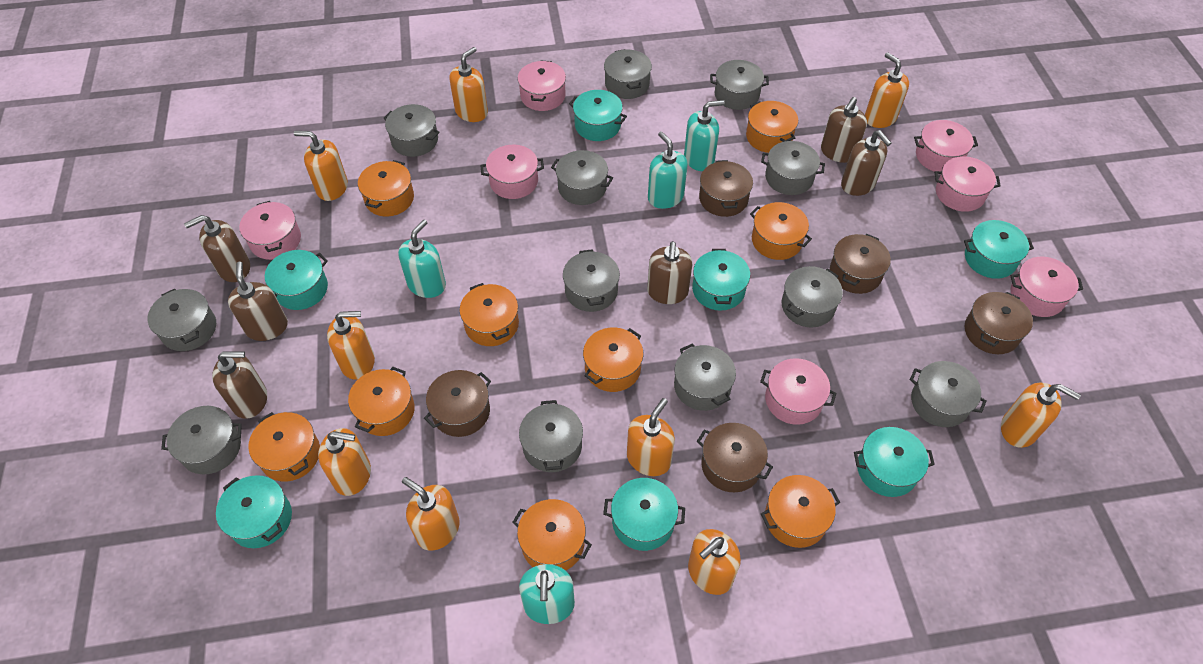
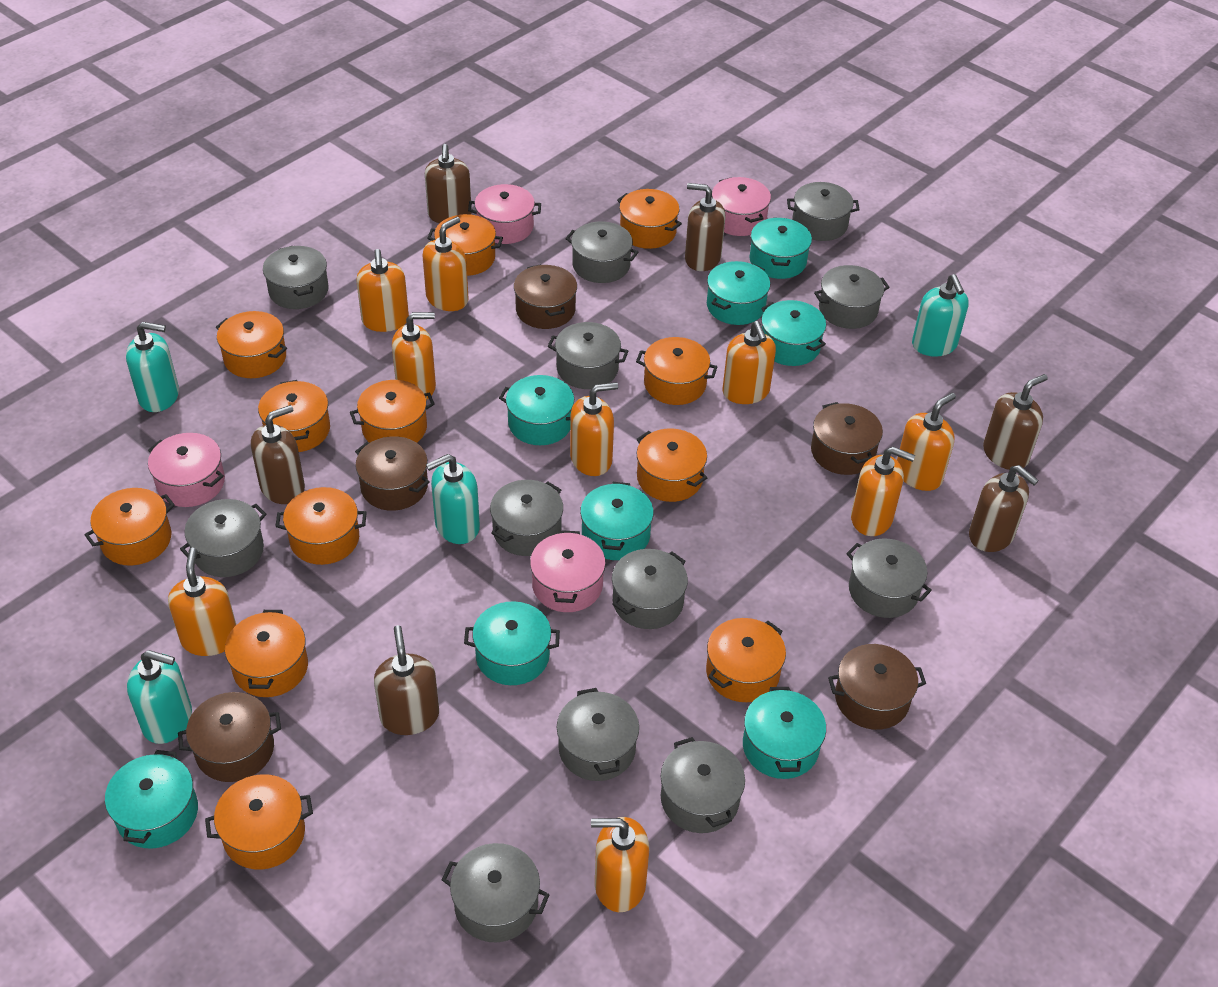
orange pot: [248,412,320,481] [348,367,415,436] [358,160,414,217] [460,283,519,346] [512,499,592,571] [583,328,643,392] [746,101,798,153] [750,202,812,260] [761,475,840,548] = 9 -> [84,488,175,565] [205,774,313,870] [216,311,287,378] [225,610,308,697] [258,380,330,452] [275,487,367,565] [350,380,435,443] [427,214,503,276] [617,189,682,249] [636,337,718,405] [637,429,707,502] [706,618,786,702] = 12
pink pot: [239,201,301,260] [481,145,544,199] [518,61,566,111] [760,358,836,425] [914,120,978,172] [935,156,1001,212] [1010,257,1083,317] = 7 -> [148,433,225,507] [468,184,541,244] [530,530,606,612] [712,177,771,236] = 4
turquoise pot: [216,475,292,548] [265,250,328,310] [569,90,627,141] [603,478,685,551] [692,249,750,311] [854,427,935,497] [964,220,1034,279] = 7 -> [105,750,198,849] [464,601,560,685] [499,375,574,445] [580,482,654,560] [707,261,770,325] [743,687,826,779] [750,217,812,279] [761,300,826,366] = 8

